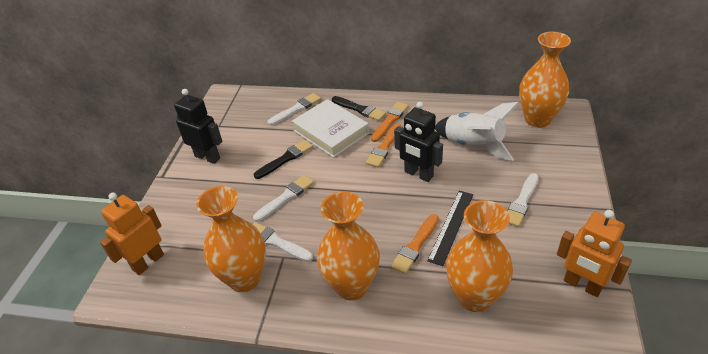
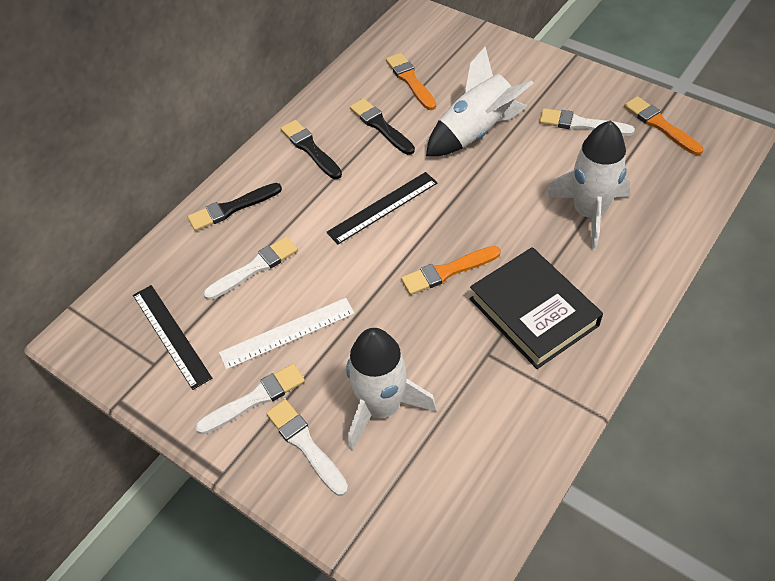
black book: none = 0 -> [470,247,603,369] = 1
black brush: [254,140,313,179] [332,96,386,121] = 2 -> [188,183,282,231] [280,120,342,179] [350,98,415,155] = 3
black robot: [174,89,222,164] [394,102,443,182] = 2 -> none = 0
black ruler: [427,191,473,266] = 1 -> [133,285,212,390] [327,172,438,244] = 2
orange robot: [100,193,164,275] [557,210,632,297] = 2 -> none = 0
orange vase: [196,186,266,292] [317,192,380,300] [446,200,513,312] [519,32,571,128] = 4 -> none = 0
white book: [292,99,369,158] = 1 -> none = 0
white rocket: [435,102,519,161] = 1 -> [346,328,437,451] [426,47,534,156] [546,120,630,250] = 3
white ruler: none = 0 -> [219,298,355,370] = 1

